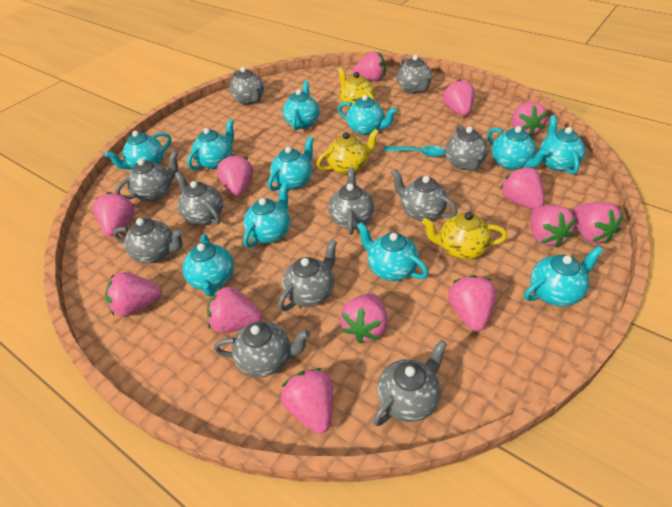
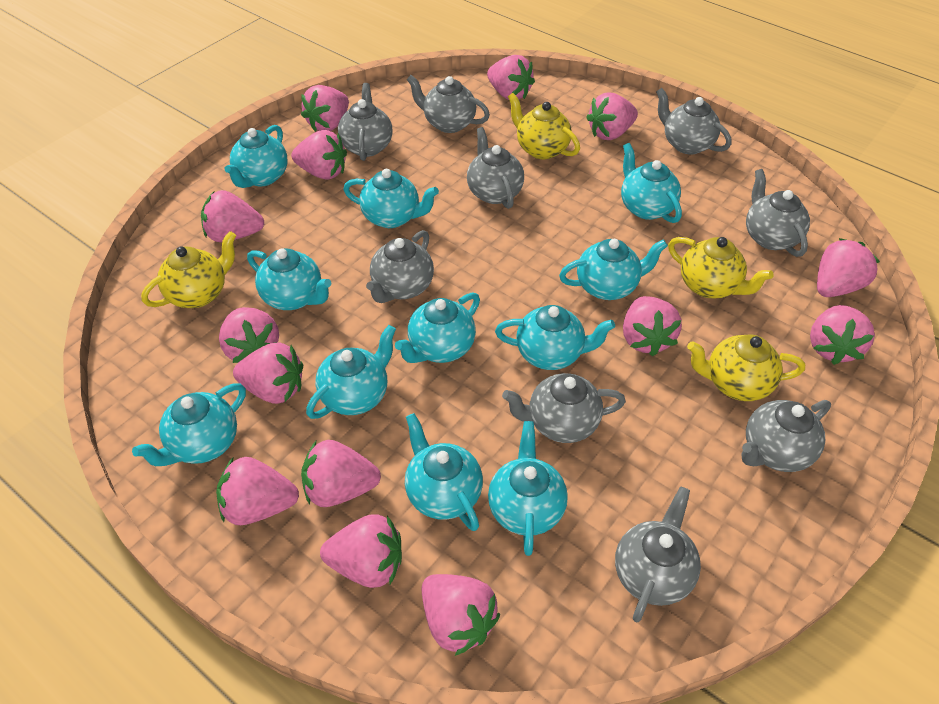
grey teapot: [113,218,183,263] [115,151,178,201] [175,172,223,225] [214,321,310,378] [230,67,264,105] [278,239,337,311] [328,167,374,235] [373,340,447,426] [391,169,458,221] [397,55,432,94] [445,125,488,171] = 11 -> [338,83,393,161] [366,230,434,303] [406,75,490,133] [467,127,524,209] [502,373,626,443] [615,486,701,622] [656,88,731,154] [741,400,831,472] [746,169,810,257] = 9
pink strawberry: [93,192,135,237] [105,272,162,317] [207,286,262,333] [217,154,253,196] [281,368,333,434] [340,293,388,344] [353,51,386,81] [443,79,475,116] [448,275,497,331] [500,167,544,209] [512,102,547,137] [531,205,576,247] [573,202,623,244] = 13 -> [201,190,264,242] [216,457,299,525] [219,307,279,363] [233,343,303,404] [291,130,347,180] [301,85,349,131] [301,440,381,507] [320,514,402,588] [421,574,500,656] [487,55,535,100] [586,93,638,140] [623,296,682,357] [810,305,875,365] [817,238,880,297] = 14
turquoise spoon: [383,146,445,157] = 1 -> none = 0
yellow teapot: [317,129,379,175] [338,67,375,109] [422,212,507,260] = 3 -> [141,231,236,308] [508,93,580,159] [668,237,774,299] [687,334,805,401] = 4

